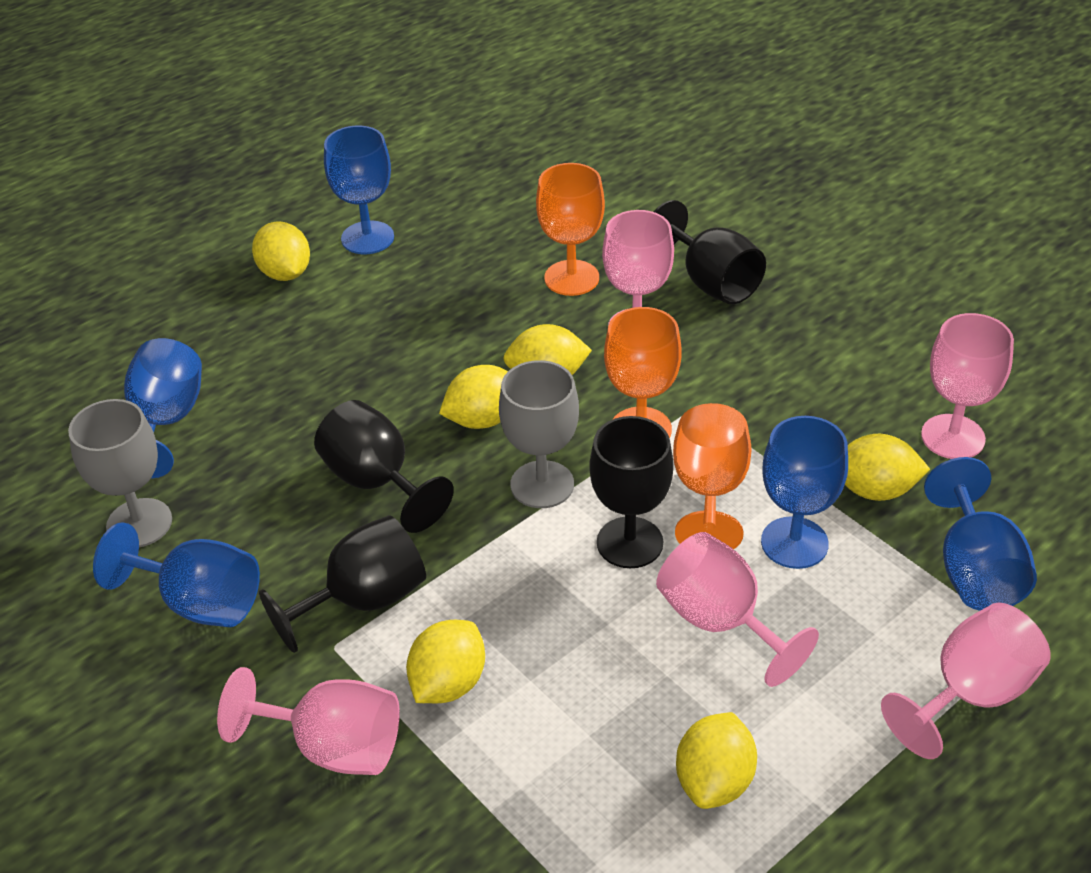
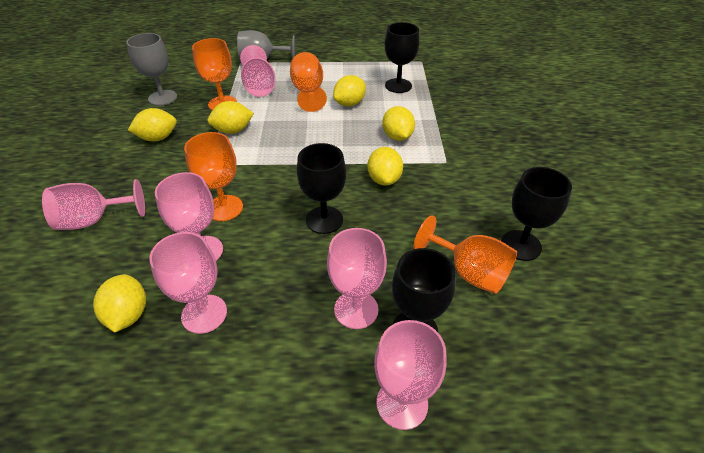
blue goblet: [93,522,260,627] [124,338,202,479] [324,126,394,254] [761,416,848,569] [924,457,1037,611] = 5 -> none = 0
orange goblet: [536,163,605,296] [604,307,681,438] [673,403,751,549] = 3 -> [184,132,243,221] [192,38,237,110] [290,52,327,112] [413,215,517,294] = 4
pink goblet: [217,667,400,775] [602,210,674,325] [656,532,819,687] [881,603,1051,759] [921,313,1014,459] = 5 -> [42,179,145,230] [149,232,227,334] [155,172,223,261] [240,45,275,97] [327,228,387,329] [374,320,446,430] = 6

